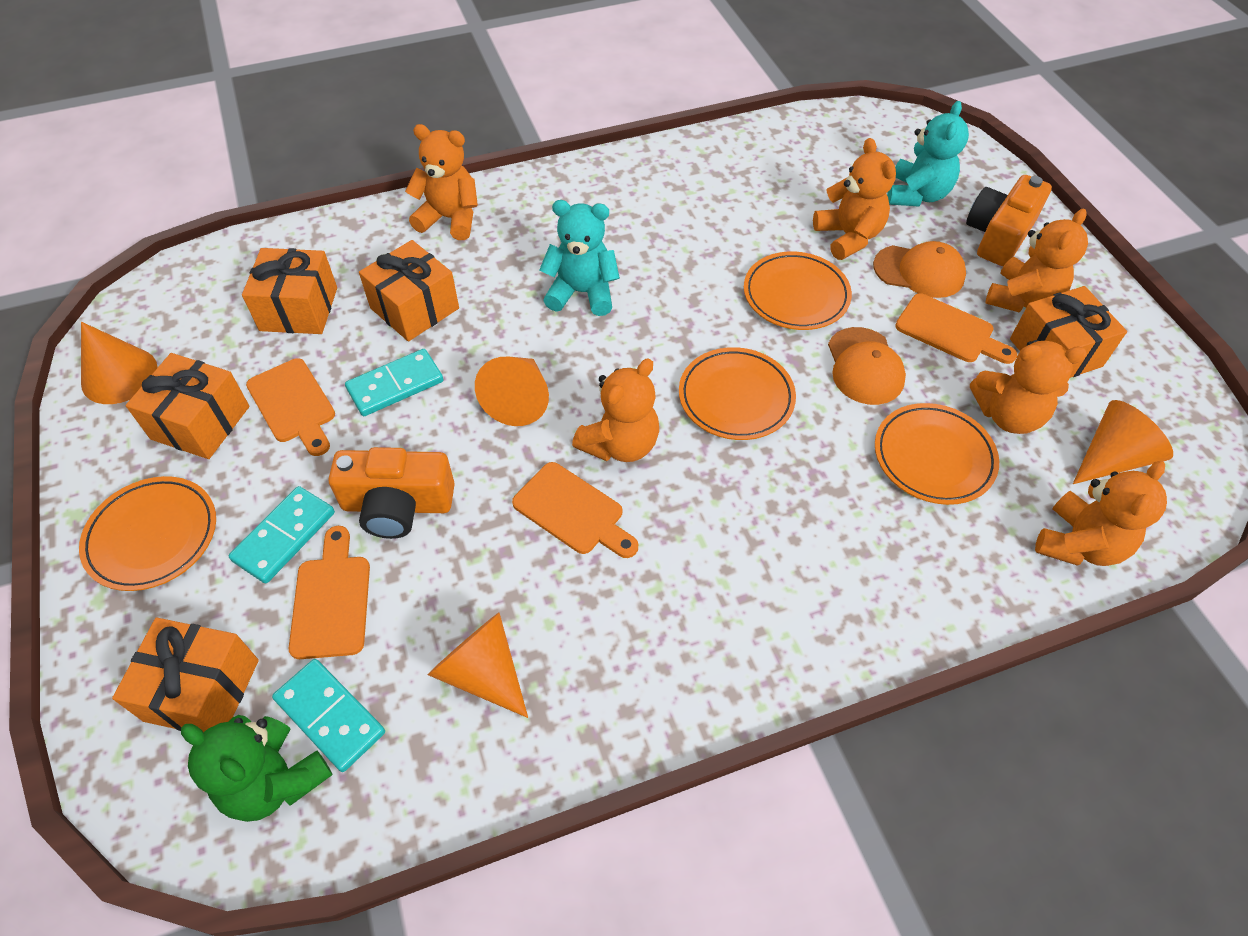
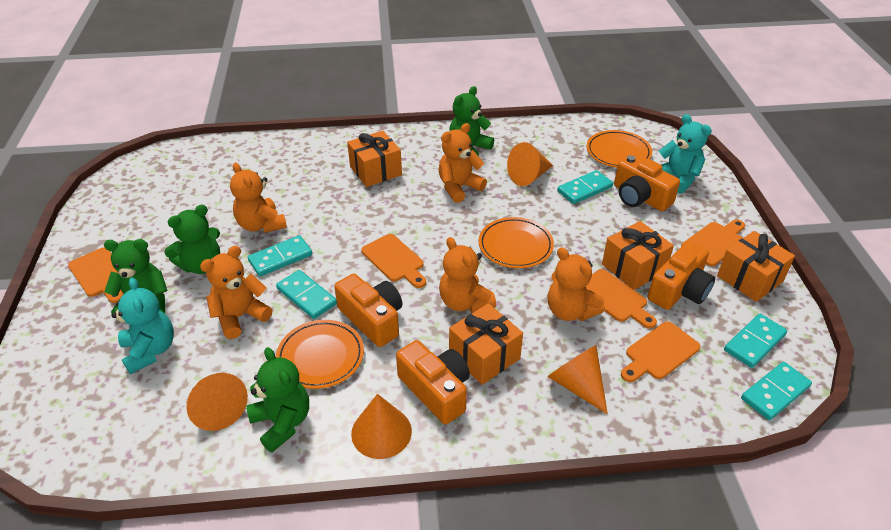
green teddy bear: [181,715,333,822] = 1 -> [104,239,168,314] [164,205,220,274] [246,347,309,452] [449,86,494,156] = 4
orange camera: [329,447,455,539] [966,175,1052,266] = 2 -> [334,274,402,347] [396,340,470,424] [614,155,680,211] [648,241,715,310] = 4
orange cap: [828,327,906,405] [873,241,966,298] = 2 -> none = 0
orange cutting board: [246,358,335,456] [289,526,370,659] [512,462,638,558] [895,293,1017,364] = 4 -> [68,247,124,303] [361,234,426,288] [585,269,657,329] [621,322,701,382] [681,219,745,266] = 5
orange gift: [112,618,259,732] [126,353,250,459] [242,248,337,334] [359,240,459,341] [1010,286,1127,378] = 5 -> [347,131,402,187] [449,303,523,385] [602,221,674,290] [717,231,795,302] = 4
orange plate: [79,476,216,591] [679,347,796,440] [744,252,852,330] [875,403,999,505] = 4 -> [276,320,364,389] [479,217,554,268] [587,130,652,168] = 3
orange teddy bear: [405,124,478,240] [572,358,659,462] [813,138,896,260] [970,340,1087,434] [985,209,1088,313] [1035,461,1167,566] = 6 -> [200,246,272,339] [230,163,287,233] [439,123,487,203] [439,237,496,313] [547,247,605,321] = 5
turquoise domino: [229,486,335,584] [272,659,385,772] [345,349,443,416] = 3 -> [248,235,312,276] [276,270,337,319] [557,170,613,204] [724,314,787,368] [741,362,812,420] = 5

